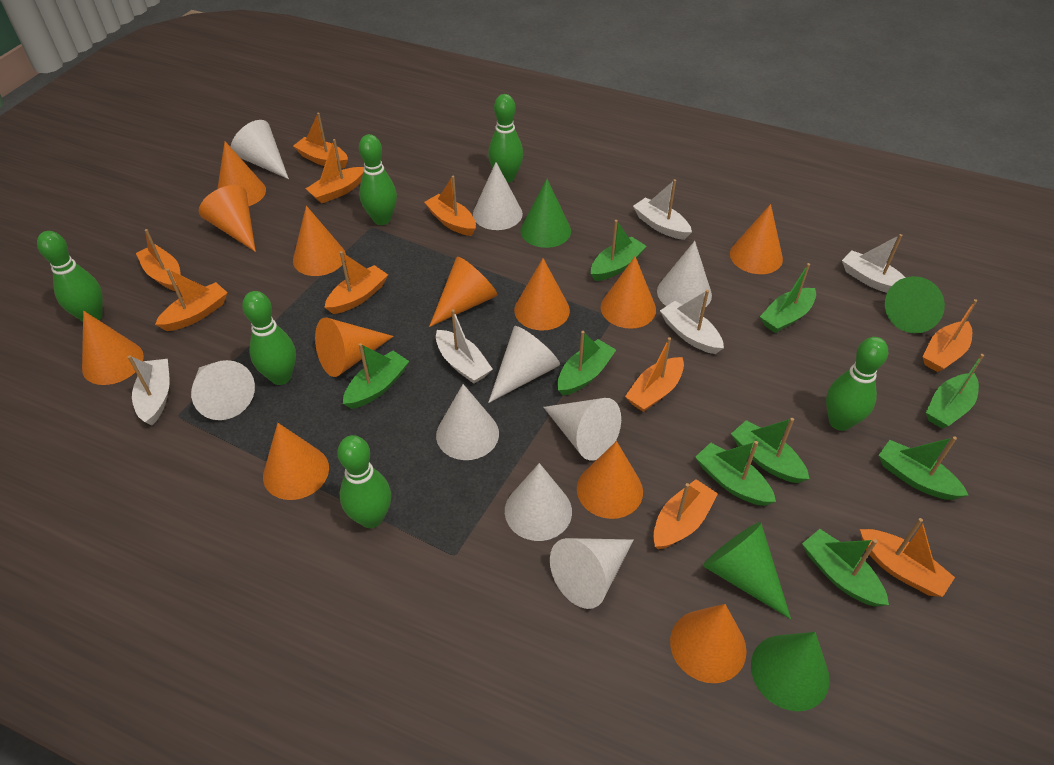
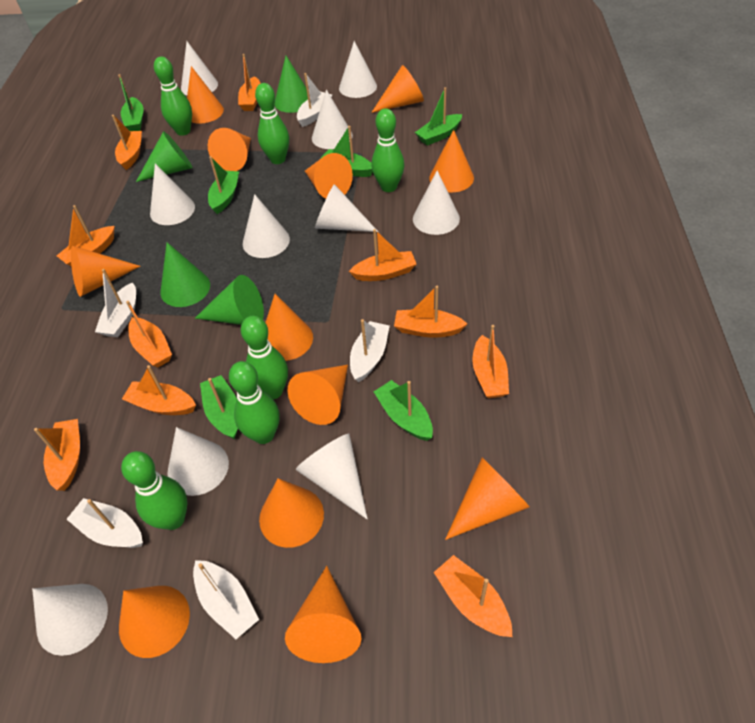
green boat: [343,343,409,409] [557,331,616,396] [591,220,647,281] [695,441,776,506] [731,418,809,483] [760,263,816,333] [802,529,889,606] [879,436,968,500] [926,354,984,428] = 9 -> [118,74,144,131] [200,375,238,439] [208,156,239,214] [320,126,373,177] [374,380,433,441] [415,87,462,146] = 6
white cone: [191,360,255,420] [231,120,289,179] [436,384,499,460] [473,162,523,230] [488,326,560,403] [505,463,572,541] [543,398,621,460] [550,538,633,609] [657,241,712,310] = 9 -> [32,584,108,656] [150,163,195,225] [167,427,229,496] [181,41,218,95] [243,194,290,258] [296,434,368,519] [312,89,353,149] [315,184,378,232] [339,41,377,98] [413,171,460,235] = 10

